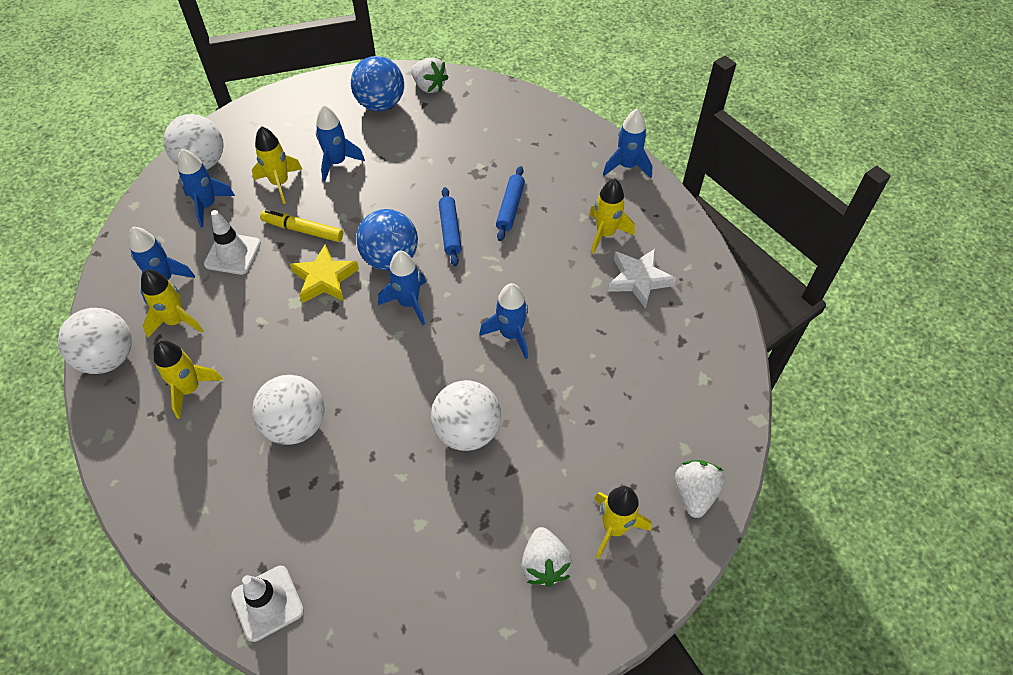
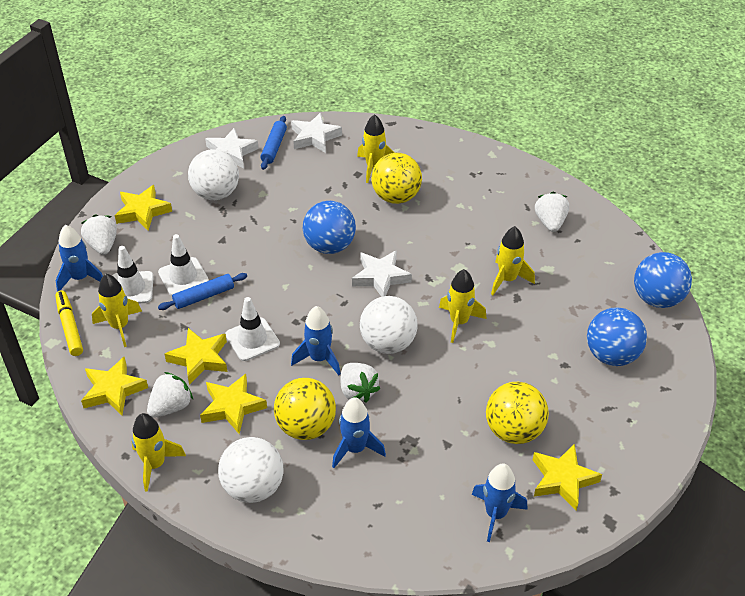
blue ball: [351,56,404,111] [356,209,418,271] = 2 -> [303,201,356,254] [587,308,647,366] [634,252,692,308] = 3
blue rocket: [129,227,195,304] [178,149,235,227] [316,105,365,182] [378,250,426,325] [480,283,528,359] [603,109,652,178] = 6 -> [56,225,103,292] [291,306,340,375] [332,397,386,468] [472,463,528,542] = 4
white ball: [58,308,132,374] [164,114,224,170] [252,375,325,445] [431,380,501,451] = 4 -> [188,149,239,200] [218,437,284,503] [360,296,418,354] = 3
white star: [608,248,676,309] = 1 -> [205,128,259,168] [291,113,342,153] [352,250,412,297] = 3
white strawberry: [411,57,449,93] [521,527,572,587] [675,460,724,518] = 3 -> [81,215,117,255] [147,372,193,418] [341,363,381,403] [535,192,569,232] = 4
white traffic cone: [204,210,261,275] [231,566,304,642] = 2 -> [112,246,154,303] [158,234,209,296] [225,297,280,361] = 3
yellow ball: none = 0 -> [274,378,336,440] [371,153,422,204] [486,382,549,444] = 3
yellow star: [290,245,359,303] = 1 -> [81,357,148,415] [115,185,172,231] [165,328,227,385] [200,374,267,434] [533,444,602,511] = 5

